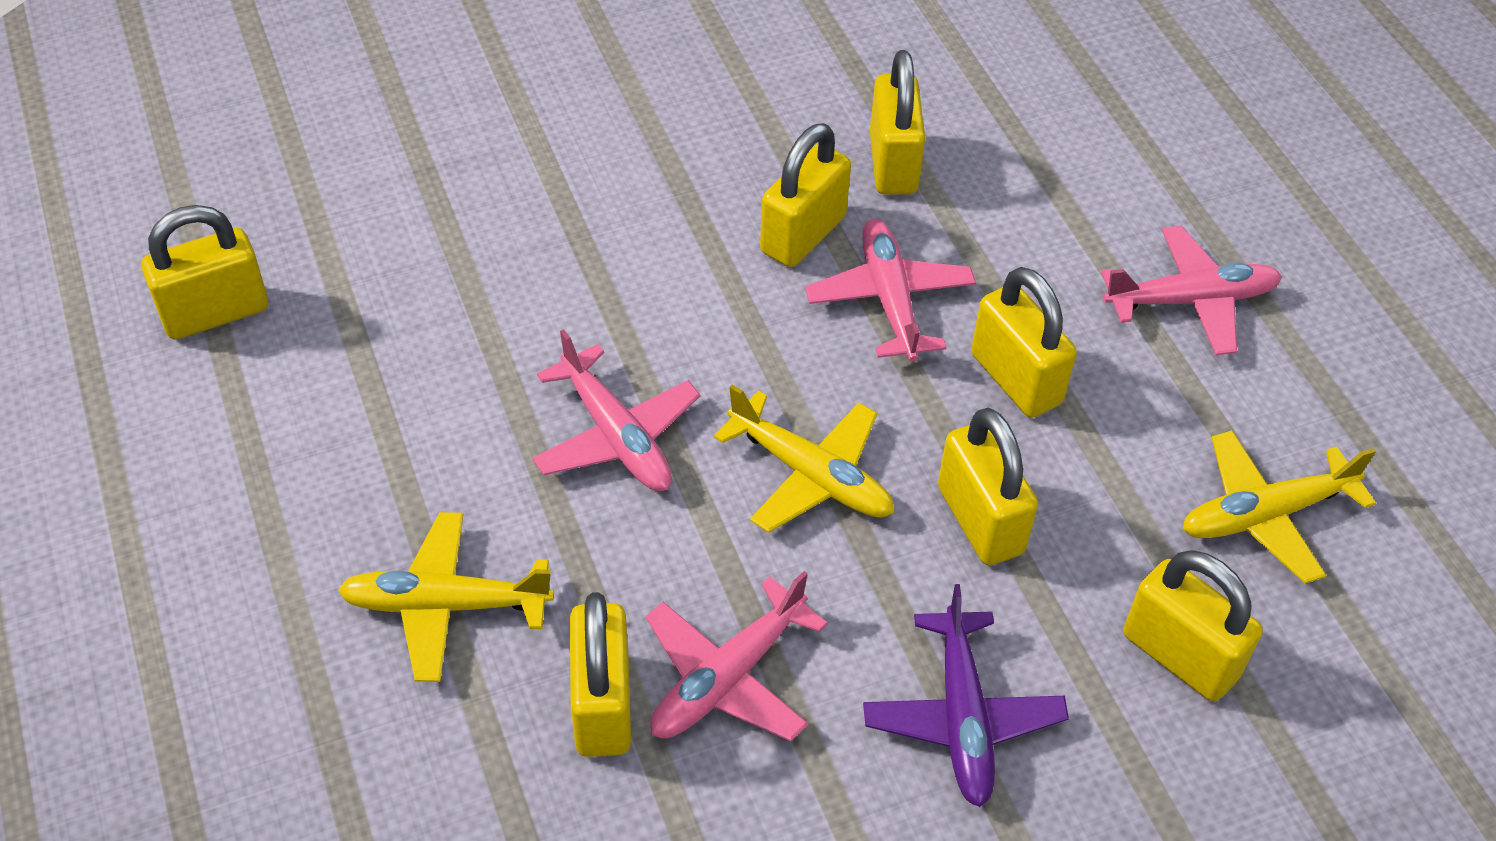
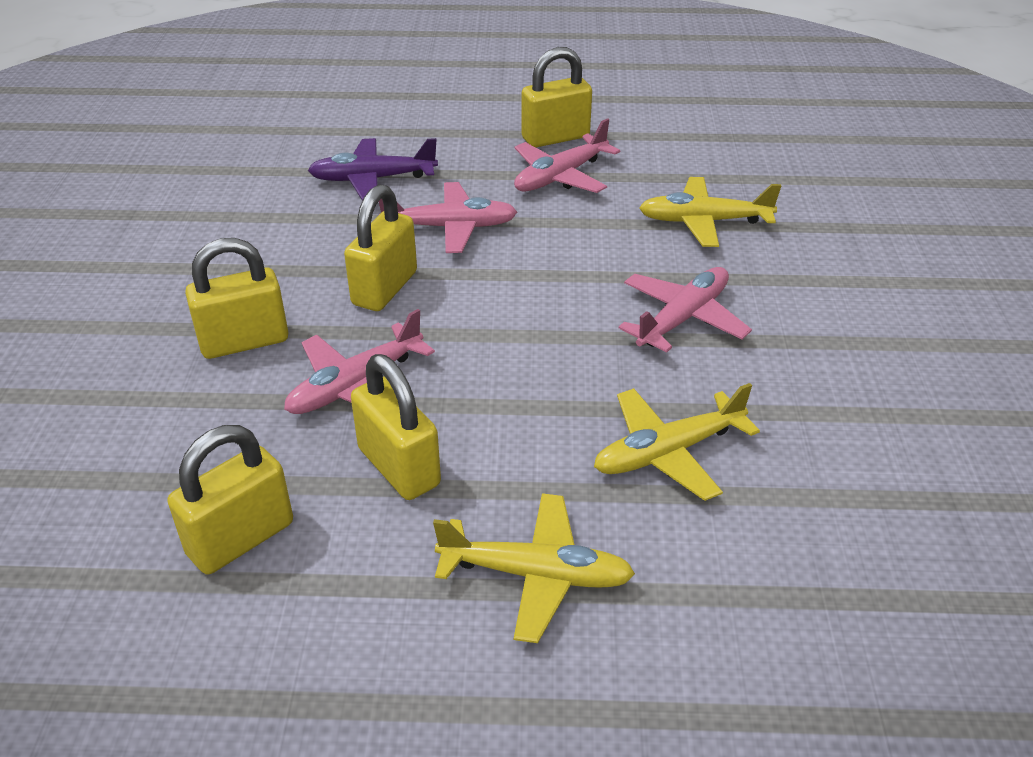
yellow padlock: [141,205,268,340] [570,592,631,757] [760,123,851,267] [870,50,925,194] [938,408,1038,565] [971,267,1077,418] [1123,550,1263,701] = 7 -> [167,425,293,574] [185,238,288,359] [344,184,417,311] [351,354,441,500] [521,47,592,148] = 5

